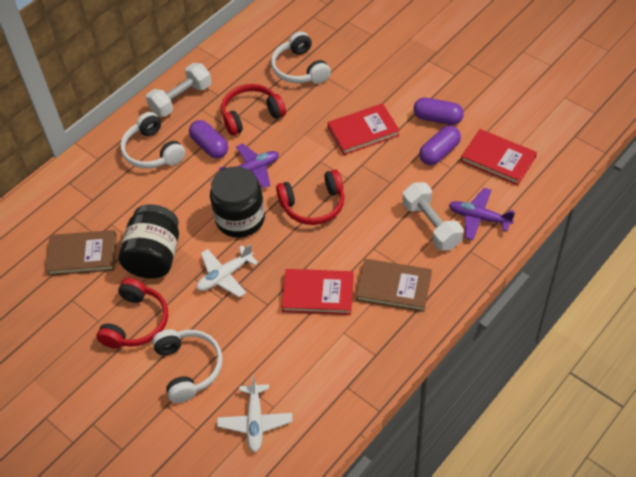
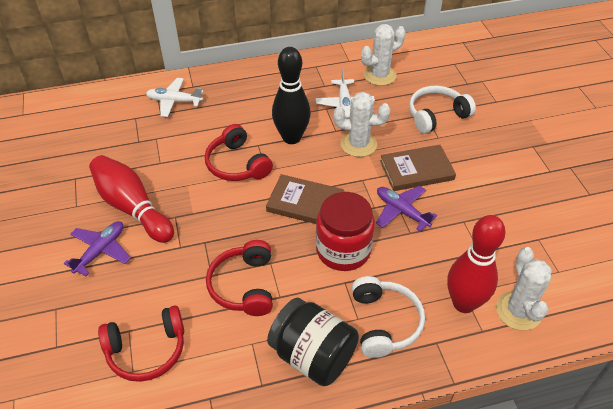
black bowling pin: none = 0 -> [272,47,311,144] = 1
black jar: [119,204,179,279] [210,166,265,238] = 2 -> [267,298,359,386] = 1
purple capsule: [189,120,228,159] [413,98,464,125] [419,126,461,165] = 3 -> none = 0
red book: [281,269,354,315] [328,103,400,155] [461,129,537,186] = 3 -> none = 0
red bowling pin: none = 0 -> [89,155,174,243] [447,215,506,313] = 2
red jar: none = 0 -> [316,192,375,271] = 1
white cactus: none = 0 -> [333,92,390,157] [361,24,405,86] [496,247,552,331] = 3
white dumbbell: [146,63,212,117] [402,182,463,251] = 2 -> none = 0
white headphones: [120,112,185,169] [152,329,223,403] [271,32,331,84] = 3 -> [352,276,425,358] [409,86,476,134] = 2

